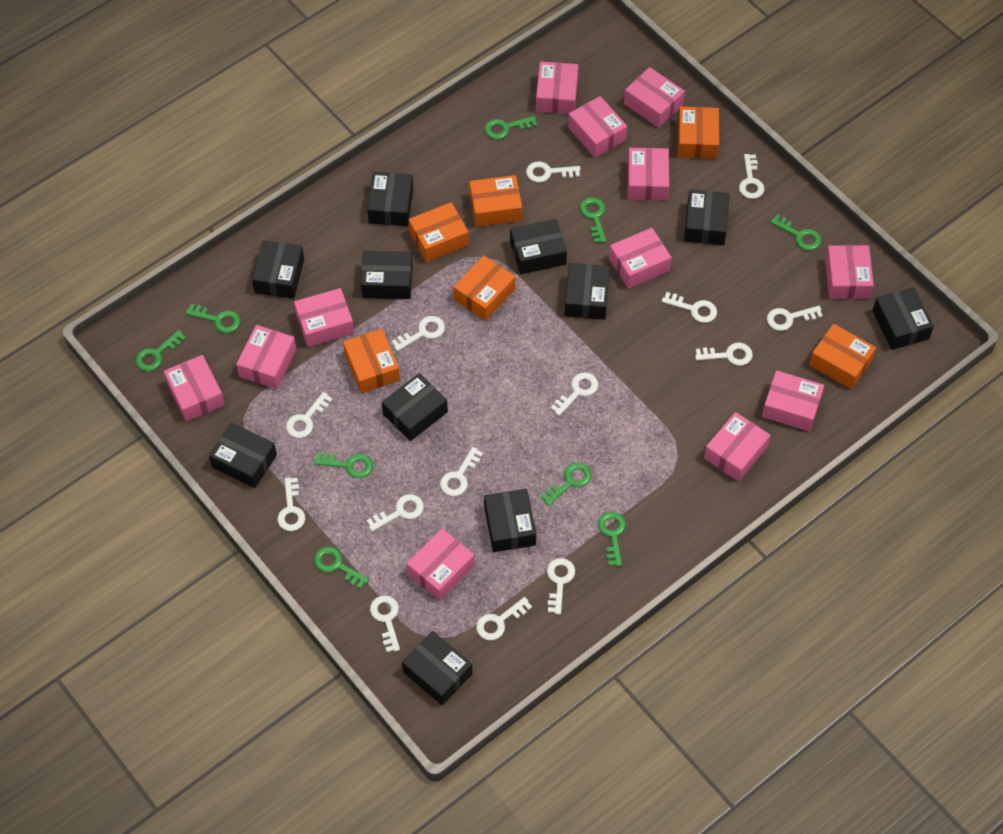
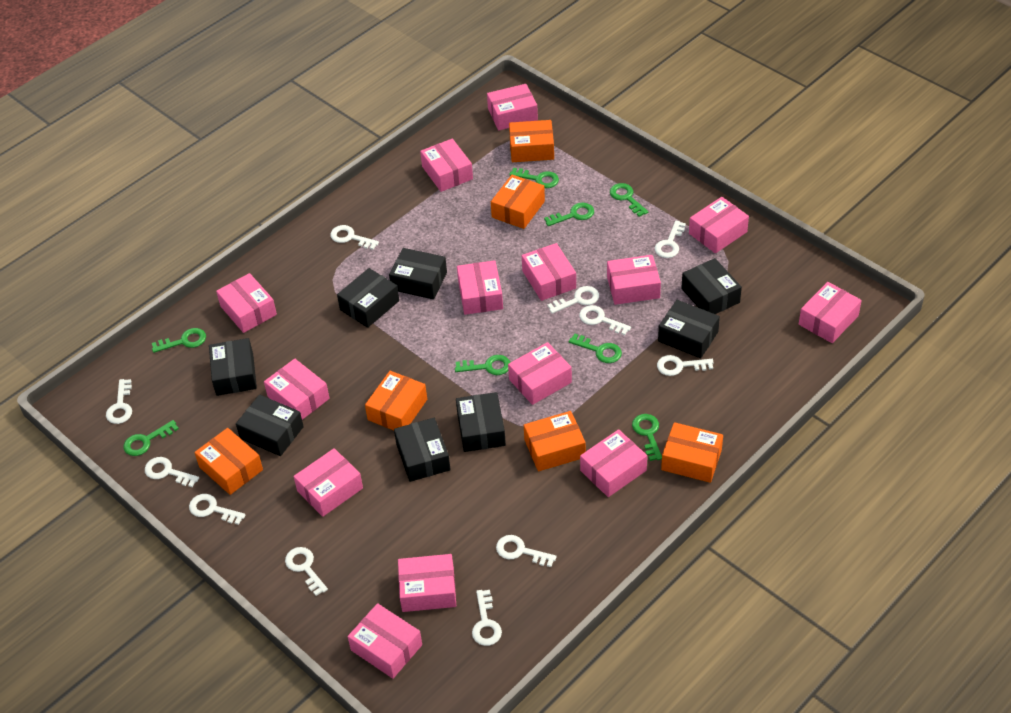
black box: [209,423,277,488] [252,240,304,299] [361,251,413,299] [367,172,413,226] [382,373,448,441] [402,631,473,705] [484,489,536,552] [510,219,567,274] [564,263,610,320] [684,189,730,245] [872,287,934,350] = 11 -> [209,338,257,396] [236,395,304,456] [337,268,399,328] [389,248,447,299] [394,418,451,482] [456,392,506,452] [658,300,720,358] [681,258,742,314] = 8
green key: [135,330,186,371] [185,304,241,333] [314,452,373,478] [314,547,369,589] [484,116,537,139] [540,463,592,506] [580,197,607,243] [598,512,626,567] [770,214,821,251] = 9 -> [124,420,179,456] [152,328,206,353] [455,355,510,375] [509,168,559,188] [544,203,594,226] [569,333,622,363] [610,183,648,217] [632,414,662,461] = 8
pink box: [164,355,225,422] [236,325,296,389] [294,288,354,347] [406,528,475,601] [536,62,578,114] [568,96,627,158] [609,228,672,288] [624,67,685,128] [628,148,669,200] [704,412,770,481] [762,370,824,431] [825,245,874,299] = 12 -> [216,273,277,333] [264,359,330,420] [294,448,363,517] [348,603,422,679] [398,554,456,612] [420,139,473,192] [457,260,503,315] [487,84,538,130] [508,342,572,405] [522,243,576,301] [580,429,647,497] [607,255,661,305] [689,197,749,253] [799,282,862,343] = 14
white key: [277,477,305,531] [286,392,333,438] [367,494,424,531] [370,595,400,652] [392,316,445,351] [440,447,483,496] [476,597,532,640] [526,161,581,182] [547,558,575,614] [551,372,598,416] [662,292,717,323] [695,343,753,366] [739,154,764,199] [767,306,823,331] = 14 -> [106,379,132,424] [145,457,199,487] [189,494,245,525] [285,547,328,596] [330,225,379,250] [472,590,502,646] [496,535,557,567] [547,286,599,314] [579,305,631,335] [655,221,686,258] [657,355,714,376] = 11

